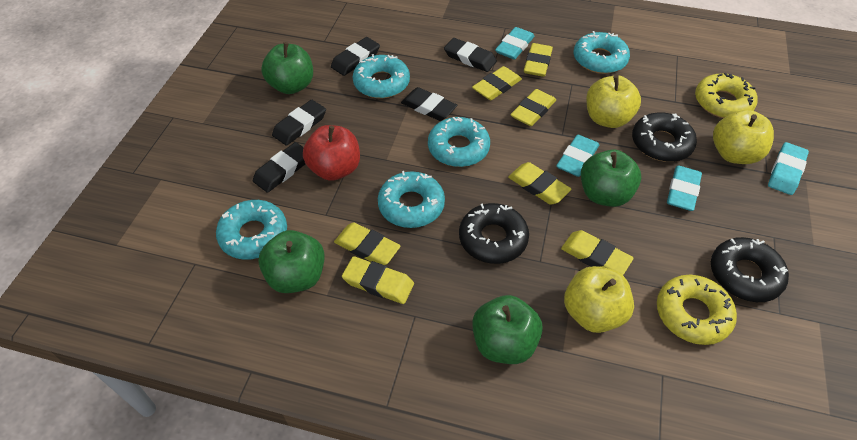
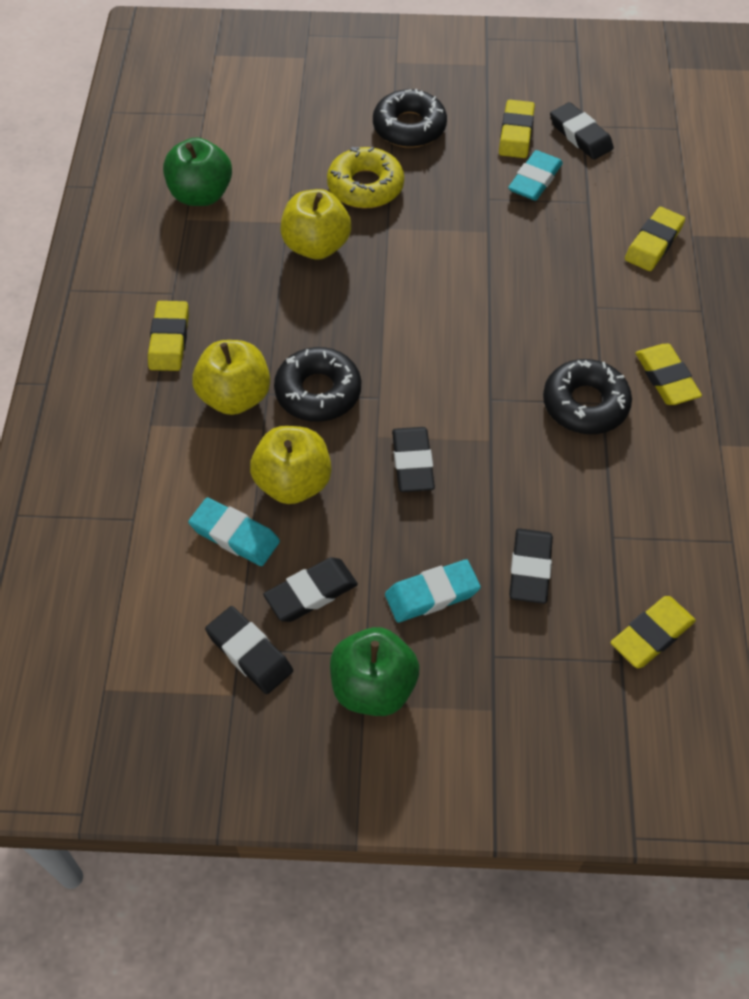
green apple: [258,230,325,293] [261,42,313,94] [472,295,543,364] [581,149,641,207] = 4 -> [163,137,232,206] [330,627,419,716] = 2
red apple: [303,125,360,181] = 1 -> none = 0
turquoise donut: [216,200,287,260] [353,54,410,98] [378,171,445,228] [428,117,490,167] [574,31,630,74] = 5 -> none = 0
turquoise eraser: [495,27,534,60] [556,135,599,177] [667,165,702,211] [768,142,809,195] = 4 -> [188,497,280,566] [385,559,481,623] [508,150,563,201] = 3
yellow donut: [657,275,737,345] [695,73,757,118] = 2 -> [327,147,404,209] = 1
yellow eraser: [334,222,401,265] [342,256,414,304] [472,66,522,100] [508,162,572,205] [510,89,556,126] [524,43,553,77] [561,230,634,275] = 7 -> [148,301,189,371] [499,100,535,158] [611,596,696,668] [625,207,685,271] [635,344,702,405] = 5

